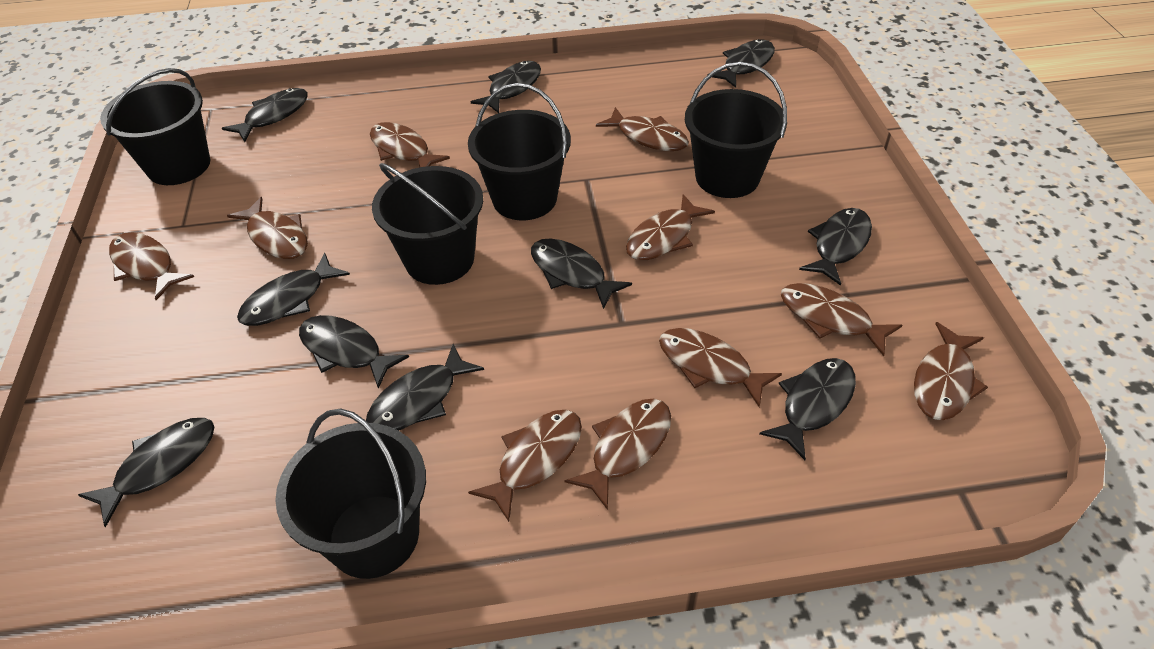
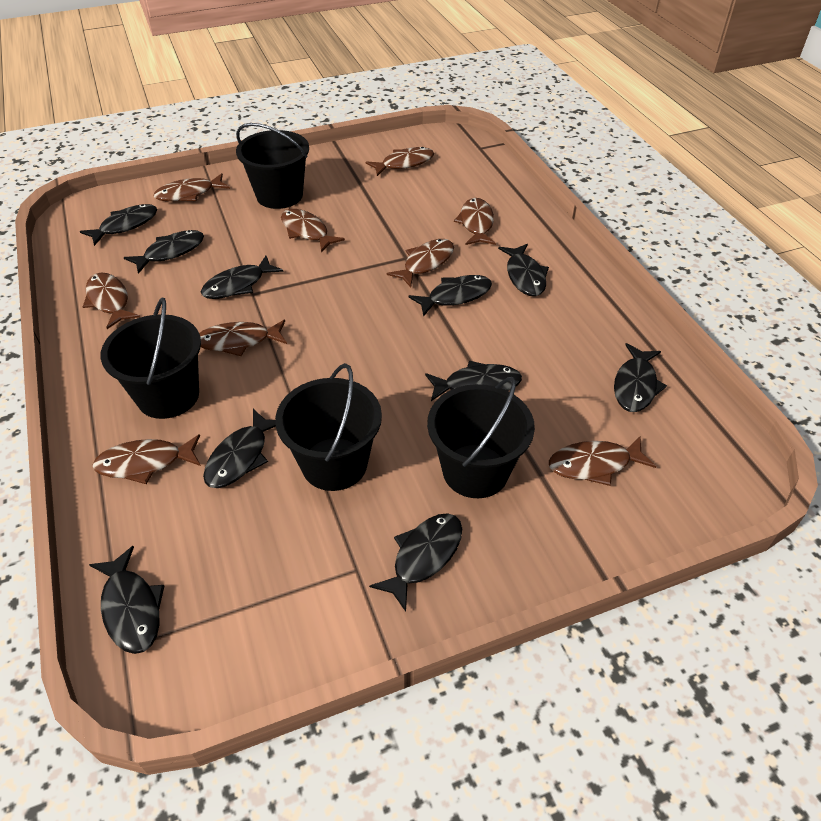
black bucket: [100,68,210,185] [275,409,426,579] [372,163,483,285] [468,83,571,220] [685,62,787,198] = 5 -> [101,297,201,419] [236,123,309,209] [275,363,382,491] [427,377,535,498] = 4
brown fish: [109,232,194,300] [227,197,308,259] [370,122,450,167] [468,410,582,522] [564,399,671,510] [596,107,689,151] [626,194,715,260] [659,328,782,407] [781,283,902,356] [914,322,988,420] = 10 -> [83,272,140,329] [93,434,201,484] [154,173,230,201] [199,320,287,356] [281,209,345,253] [366,147,434,176] [387,239,454,287] [454,198,496,245] [549,437,656,486] = 9

